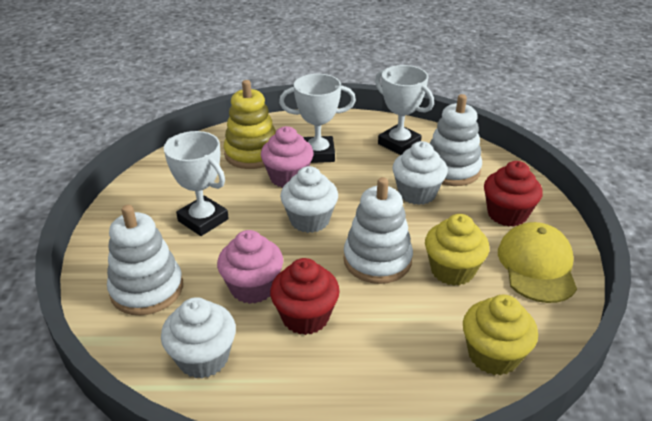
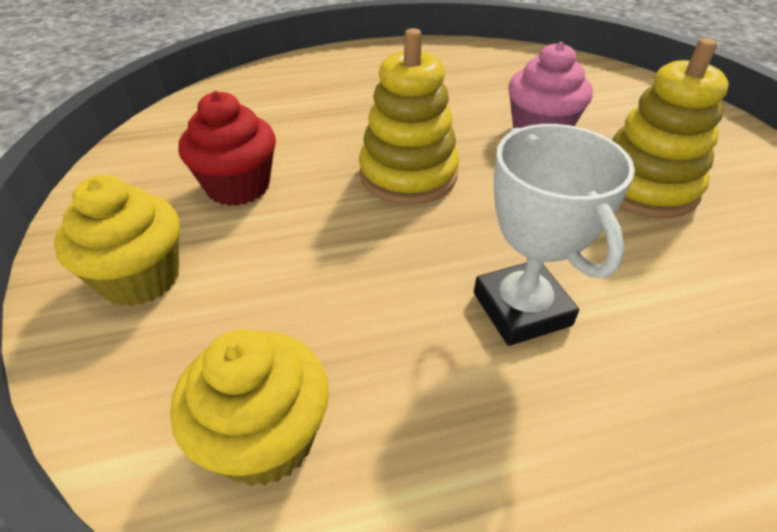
pink cupcake: [217,230,283,304] [261,126,314,188] = 2 -> [508,42,593,128] = 1
red cupcake: [270,258,340,335] [484,161,543,227] = 2 -> [178,91,276,206] = 1
white cupcake: [161,297,236,378] [280,166,338,233] [392,141,448,205] = 3 -> none = 0
white stacking toy: [107,205,183,315] [343,177,413,284] [429,94,482,186] = 3 -> none = 0
white trophy: [164,131,229,236] [279,74,356,163] [375,65,434,155] = 3 -> [474,124,635,346] = 1
yellow cap: [498,222,577,303] = 1 -> none = 0
yellow stacking toy: [224,80,276,169] = 1 -> [359,28,459,205] [612,38,729,218] = 2

